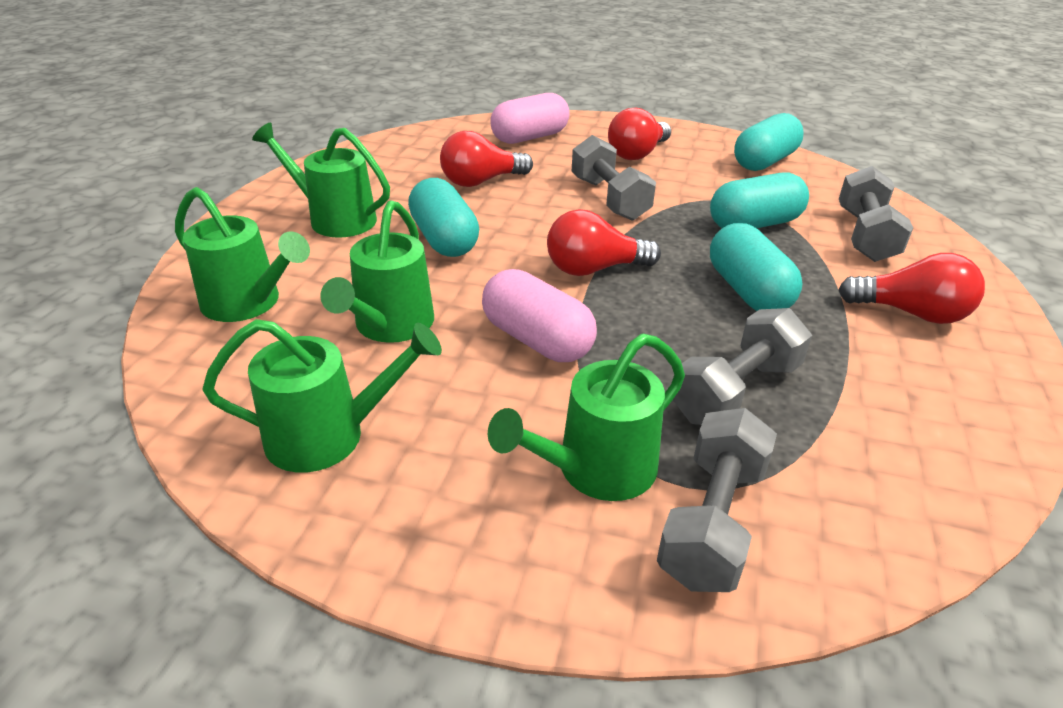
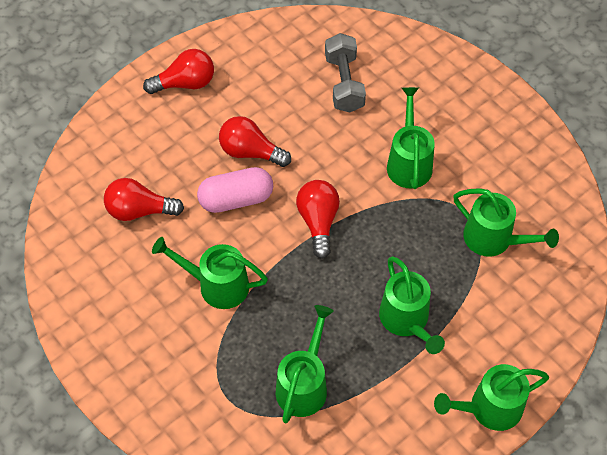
green watering can: [175,187,310,322] [202,319,442,472] [252,123,390,238] [320,200,434,343] [488,334,685,501] = 5 -> [152,237,268,309] [276,305,334,423] [379,256,445,354] [387,87,435,189] [434,364,549,431] [453,188,559,257] = 6
grey dumbbell: [571,135,656,221] [657,408,777,592] [673,308,812,425] [839,166,913,262] = 4 -> [325,33,366,112] = 1
pink capsule: [482,269,597,362] [490,93,570,144] = 2 -> [197,167,273,213] = 1
turquoise capsule: [408,178,479,257] [710,172,809,228] [710,223,802,311] [734,113,804,171] = 4 -> none = 0

